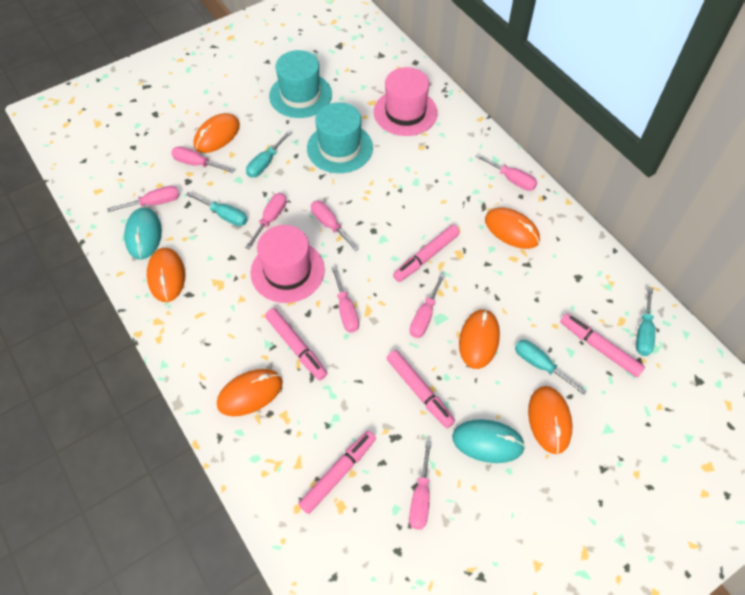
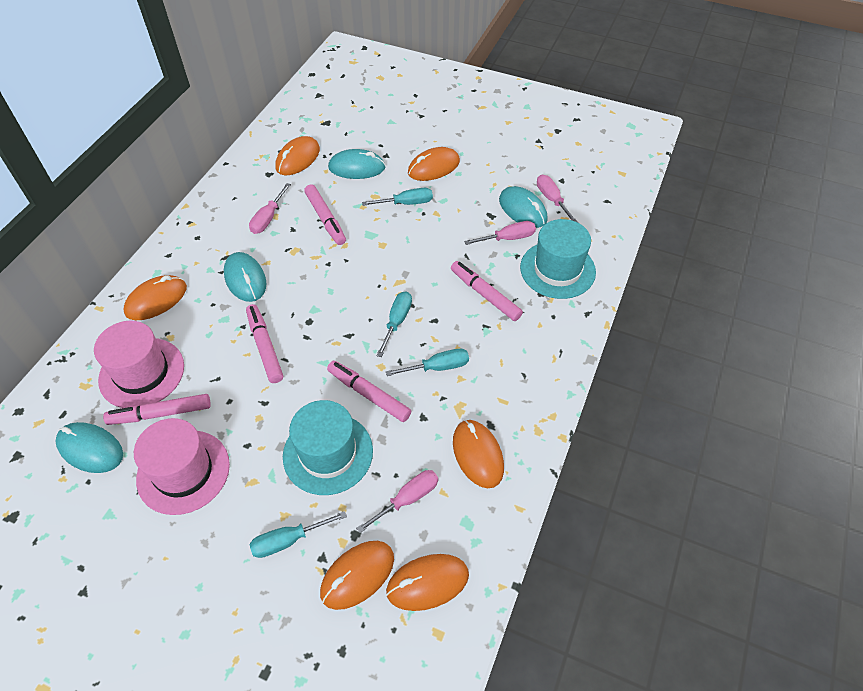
pink screwdriver: [107,186,179,212] [171,146,234,173] [245,193,286,249] [311,201,359,251] [331,266,359,332] [409,441,432,530] [410,273,445,338] [475,153,537,191] = 8 -> [249,183,291,234] [356,470,438,533] [464,221,536,245] [537,175,578,223] = 4
turquoise mouse: [124,208,162,260] [452,419,525,463] = 2 -> [56,422,123,473] [224,252,266,302] [328,149,385,179] [499,186,548,228] = 4

